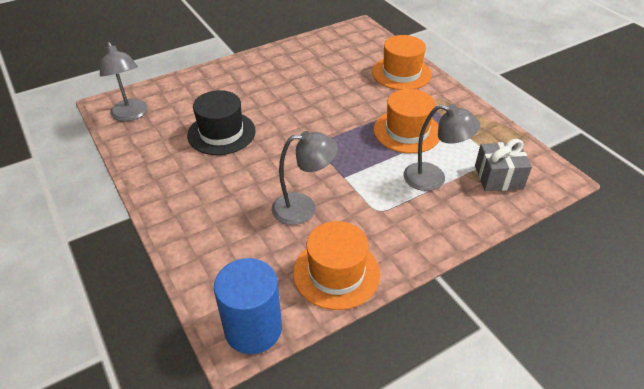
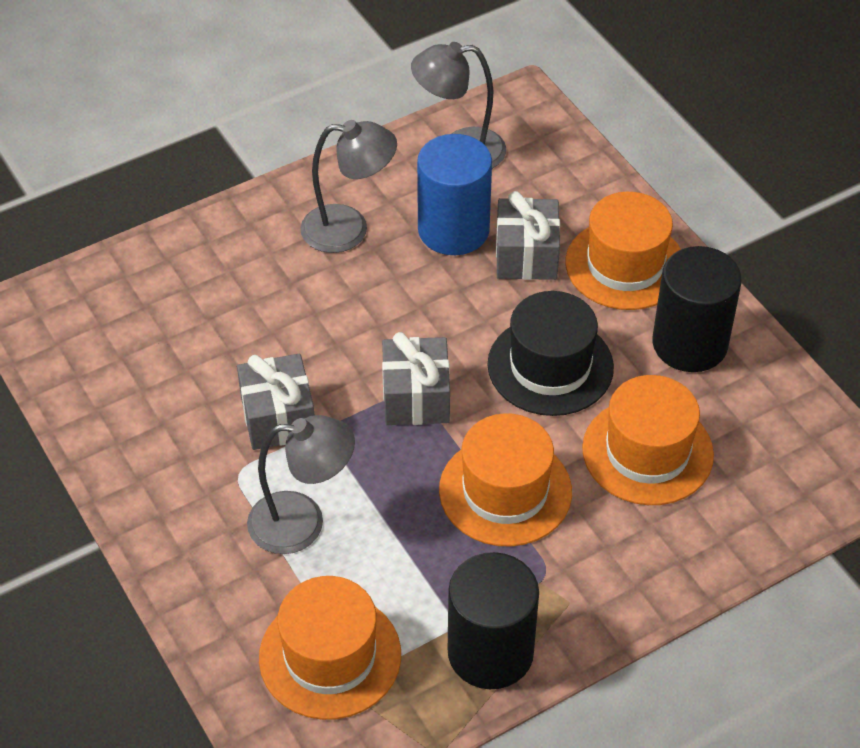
black cylinder: none = 0 -> [448,552,539,689] [652,246,742,372] = 2
grey gift: [475,139,532,191] = 1 -> [237,354,314,450] [382,332,450,425] [496,191,560,280] = 3
orange hat: [293,221,380,310] [372,35,432,90] [374,89,440,153] = 3 -> [259,576,401,720] [439,413,572,547] [566,192,681,310] [582,375,714,505] = 4

